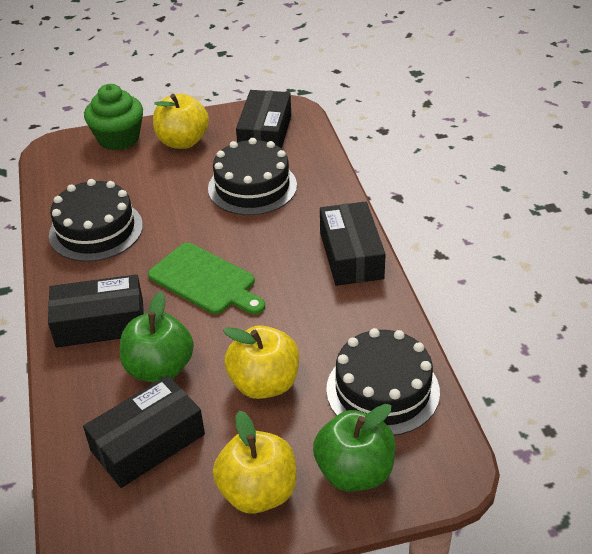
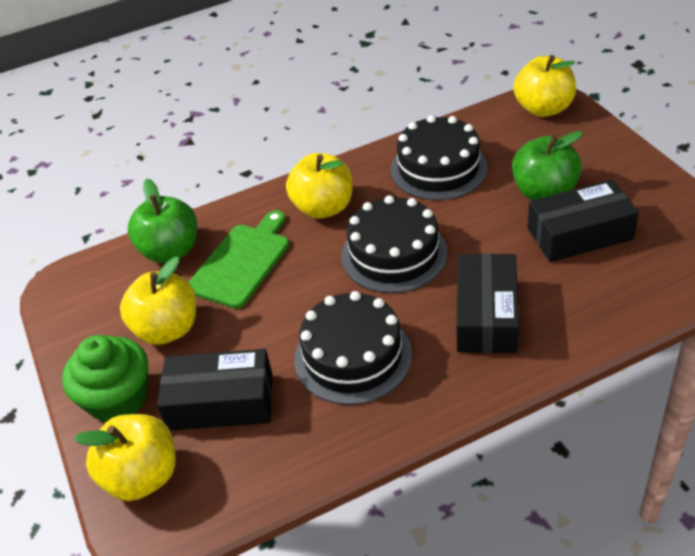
black box: [48,274,144,348] [83,375,205,488] [236,90,291,149] [320,201,386,286] = 4 -> [157,349,273,431] [457,253,519,353] [527,180,639,262] = 3
yellow apple: [153,94,209,149] [213,411,297,514] [223,325,299,399] = 3 -> [74,414,176,501] [120,257,196,345] [286,153,352,219] [513,55,576,117] = 4

